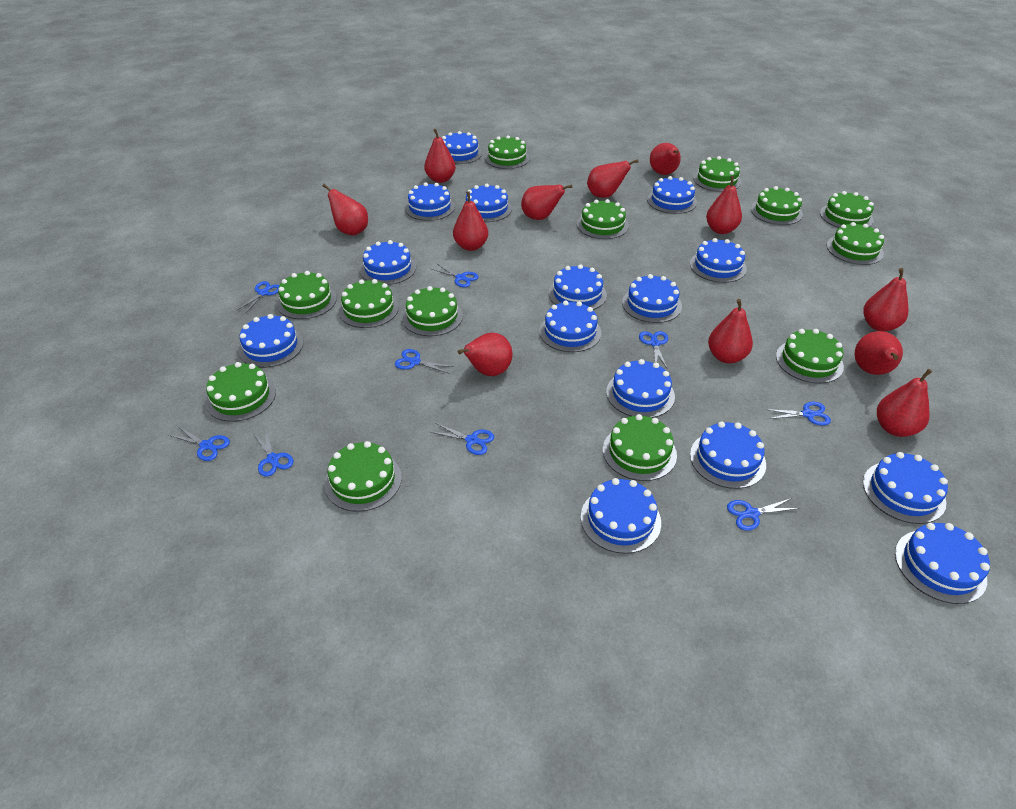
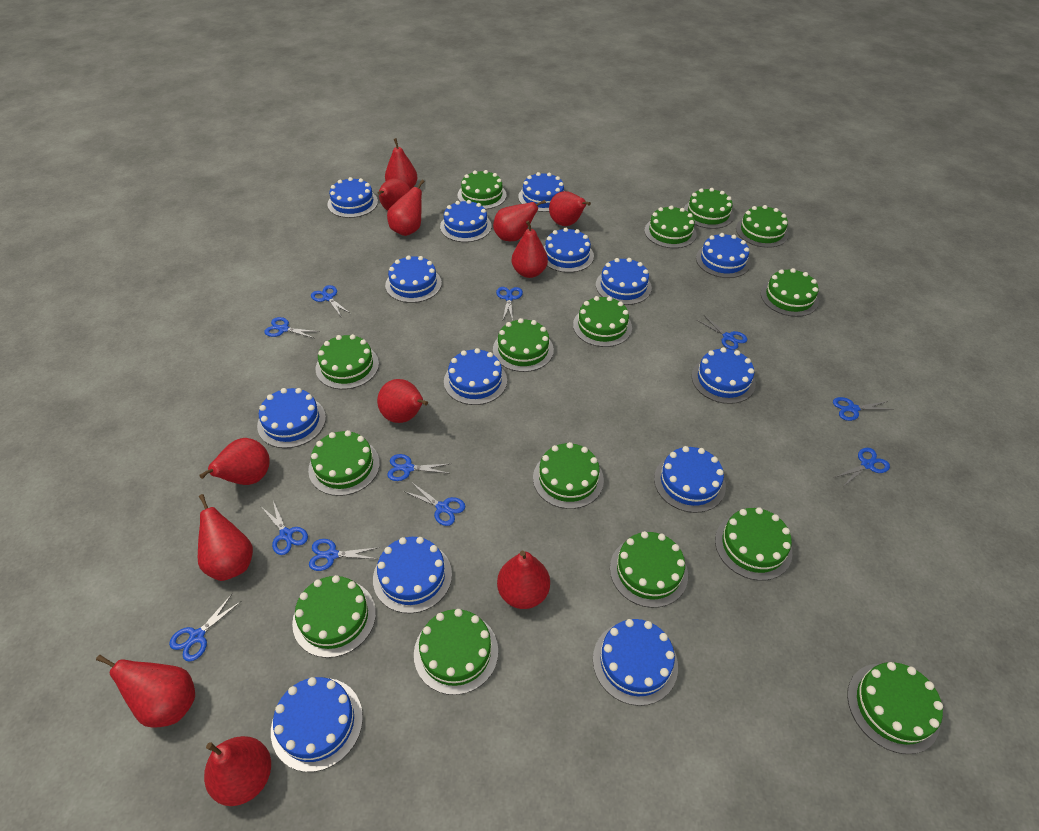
blue cake: [238,314,303,368] [360,240,416,285] [405,183,455,221] [442,131,482,164] [462,184,512,222] [539,301,601,352] [548,264,607,310] [581,478,661,554] [606,359,675,418] [622,274,682,323] [647,176,697,214] [690,238,747,283] [690,421,766,489] [863,452,948,524] [895,523,990,604] = 15 -> [257,388,326,448] [271,677,363,772] [327,177,378,218] [373,537,452,613] [385,255,442,303] [440,200,492,242] [444,348,507,405] [518,172,564,212] [544,228,594,273] [593,619,678,706] [596,258,652,305] [654,446,726,513] [692,347,756,404] [696,233,750,278] = 14
blue scissors: [169,427,230,461] [236,281,279,314] [253,428,293,477] [395,349,454,373] [431,423,494,455] [432,264,479,287] [639,331,668,368] [727,498,800,531] [764,402,831,426] = 9 -> [169,594,241,662] [262,501,308,555] [264,317,320,338] [309,539,380,571] [311,285,351,318] [387,454,450,481] [403,483,465,526] [496,287,523,320] [697,315,747,350] [833,397,894,421] [834,448,890,487] = 11
green cake: [205,362,276,422] [276,271,337,319] [324,441,402,512] [339,279,399,328] [402,286,463,336] [485,135,530,169] [577,199,629,239] [603,414,677,481] [693,156,741,192] [751,186,803,225] [776,329,844,383] [820,191,874,228] [827,222,884,265] = 13 -> [292,575,376,658] [308,430,380,496] [316,334,379,389] [414,609,498,695] [458,170,507,210] [493,318,554,372] [533,442,604,509] [573,296,632,347] [610,531,688,608] [644,205,696,248] [684,188,734,229] [715,507,792,581] [736,205,789,248] [761,268,819,317] [847,662,943,754] = 15

